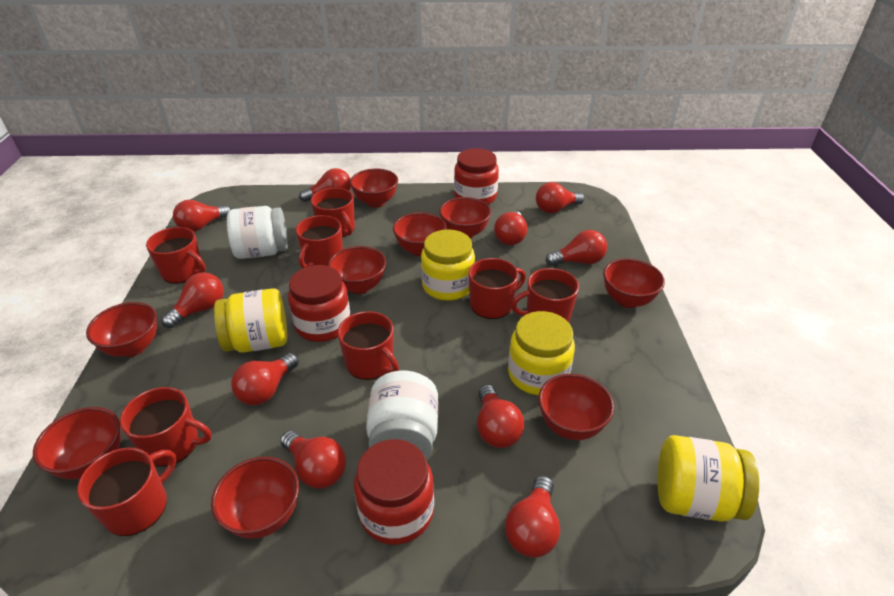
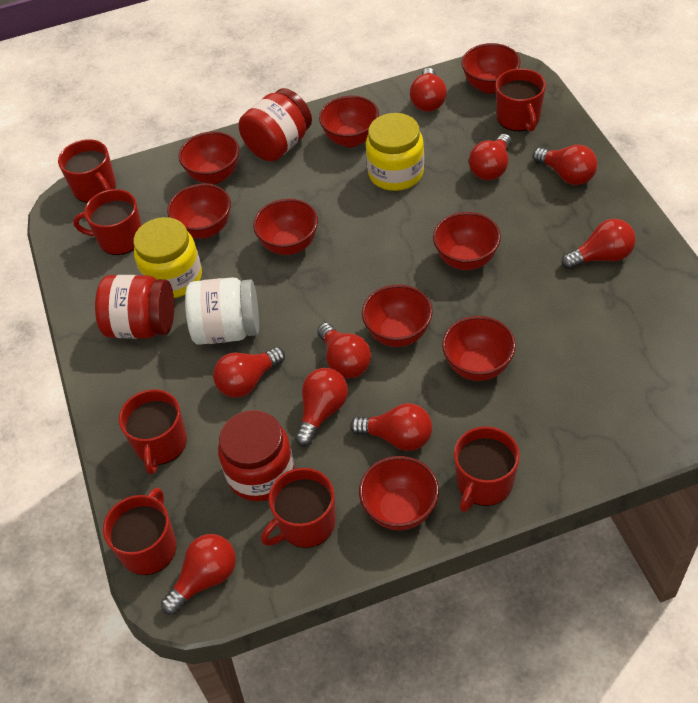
red light bulb: [161,272,224,328] [173,200,231,232] [231,353,299,405] [280,431,346,489] [299,168,351,202] [477,385,524,448] [494,211,527,245] [505,475,560,558] [536,182,584,213] [546,230,607,266] = 10 -> [161,534,236,615] [213,347,285,398] [295,368,348,446] [317,323,371,378] [350,403,432,451] [410,68,447,112] [469,134,512,180] [533,145,598,185] [561,219,636,269] = 9
red mug: [77,448,176,536] [120,387,212,467] [146,227,206,284] [296,215,343,268] [311,188,355,238] [338,311,399,380] [468,258,526,319] [511,268,579,322] = 8 -> [58,139,116,203] [73,189,142,255] [103,488,176,575] [119,389,187,475] [261,468,336,548] [454,426,520,512] [496,68,546,132] = 7
white jar: [227,206,288,259] [366,371,438,458] = 2 -> [185,277,259,345] = 1
yellow jar: [214,288,287,353] [421,229,475,301] [508,311,575,395] [657,435,759,522] = 4 -> [133,217,202,298] [366,113,424,191] = 2

